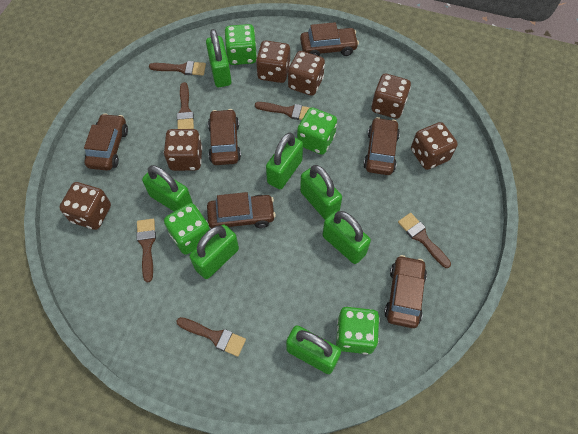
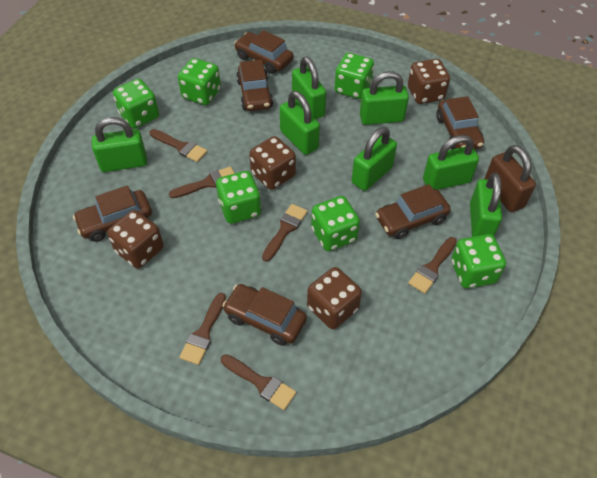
brown dice: [59,182,111,230] [164,129,203,171] [256,41,291,83] [288,51,325,96] [372,74,411,119] [411,122,458,170] = 6 -> [107,210,164,268] [249,136,296,190] [307,267,362,329] [408,59,450,104] = 4
brown padlock: none = 0 -> [485,145,536,212] = 1
green dice: [164,203,210,255] [224,24,257,65] [297,107,337,155] [336,307,380,355] = 4 -> [113,79,159,128] [178,58,221,105] [216,171,261,224] [311,196,360,251] [334,53,374,99] [451,234,506,288] = 6

